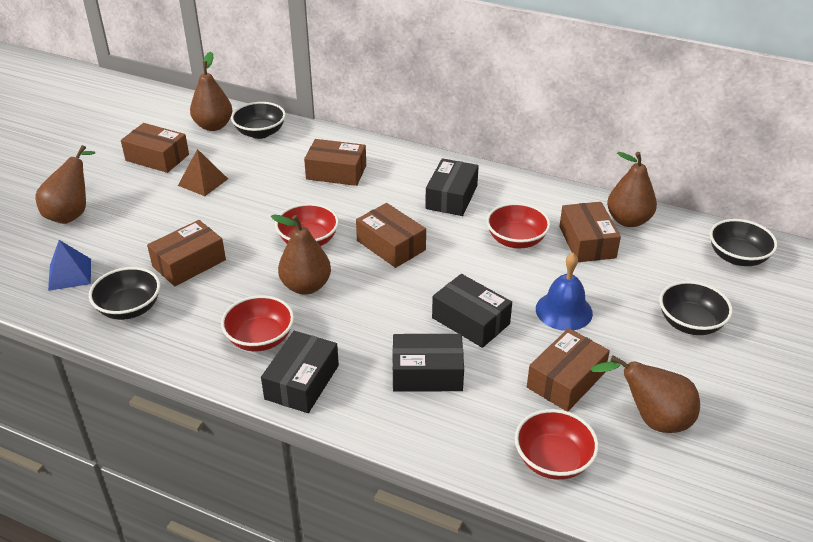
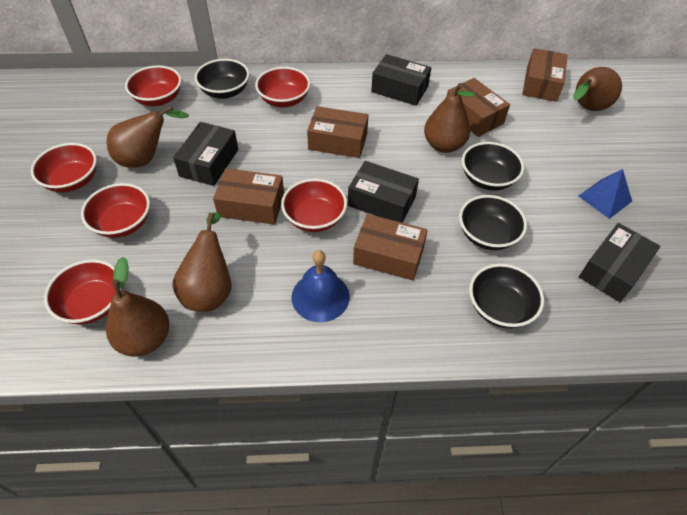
brown box: [121,123,189,173] [147,220,226,286] [304,139,366,186] [356,203,426,268] [527,328,610,411] [559,202,621,262] = 6 -> [213,168,284,225] [307,106,368,158] [353,214,428,281] [447,78,510,137] [522,48,568,102] = 5
brown pyramid: [178,149,228,196] = 1 -> none = 0
red bowl: [221,295,294,351] [275,203,339,246] [486,203,550,248] [515,409,599,480] = 4 -> [31,143,97,193] [44,259,121,324] [81,183,150,238] [125,65,181,106] [255,67,310,107] [281,179,347,232] = 6

